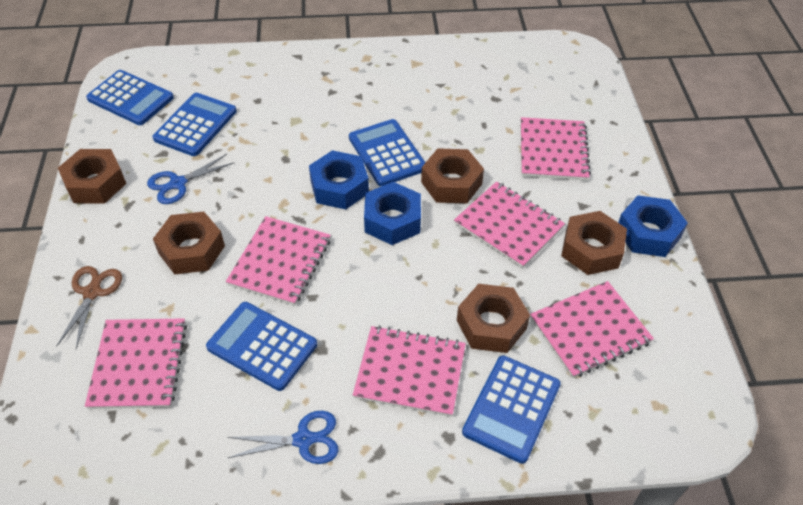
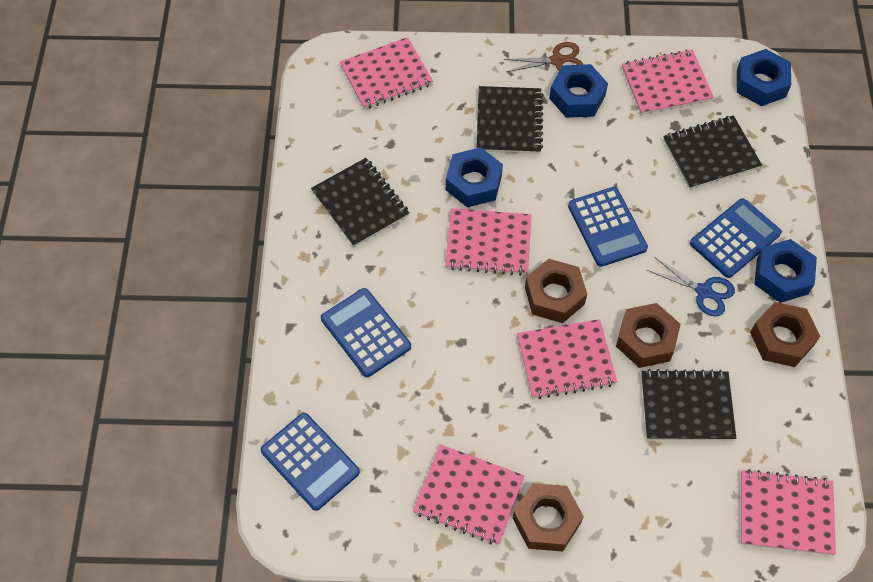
black notebook: none = 0 -> [311,158,409,247] [476,86,543,154] [641,369,736,440] [663,115,762,189] = 4
blue calculator: [86,70,174,125] [153,93,237,156] [206,302,317,391] [349,119,426,186] [462,355,561,464] = 5 -> [261,413,360,511] [321,288,411,377] [568,187,648,267] [690,198,782,278] = 4
blue nut: [309,150,369,209] [364,182,421,245] [618,195,688,257] = 3 -> [446,147,503,207] [549,64,608,118] [737,49,791,106] [754,239,817,303] = 4
blue scissors: [147,154,234,204] [228,411,339,464] = 2 -> [647,257,735,316] = 1
brown nut: [58,149,126,204] [153,212,225,274] [421,148,484,203] [457,284,530,353] [561,211,627,275] = 5 -> [513,483,584,551] [525,259,587,323] [616,303,681,368] [750,302,820,367] = 4

